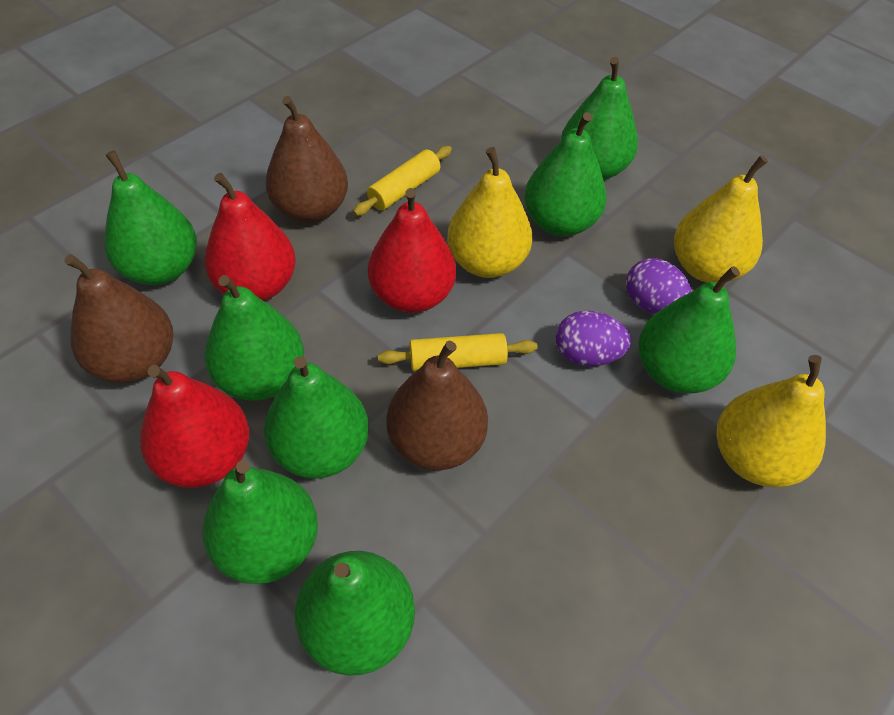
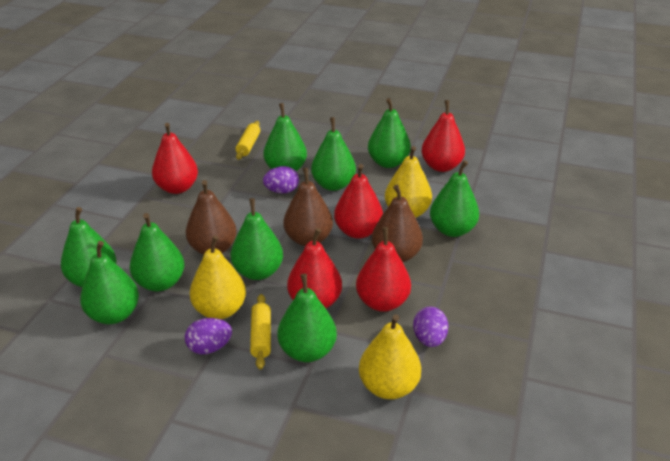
green pear: [104,150,197,285] [202,460,318,584] [204,275,304,401] [264,356,369,479] [295,551,415,676] [524,112,607,236] [561,57,638,180] [638,266,740,394] = 8 -> [61,207,116,287] [80,241,139,324] [130,213,184,291] [231,198,283,280] [263,103,307,171] [277,274,337,362] [311,117,356,191] [368,98,411,168] [430,160,479,237] = 9
purple egg: [556,311,631,366] [626,258,692,314] = 2 -> [185,318,232,354] [263,166,299,193] [413,306,448,347] = 3
red pear: [140,365,249,488] [205,173,296,301] [368,188,456,313] = 3 -> [152,123,198,194] [287,228,342,308] [334,164,383,239] [356,227,411,312] [421,100,465,172] = 5

